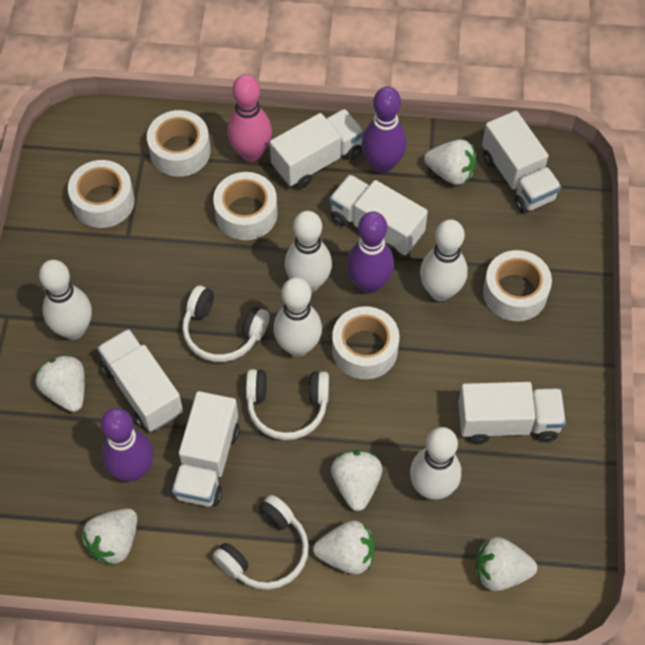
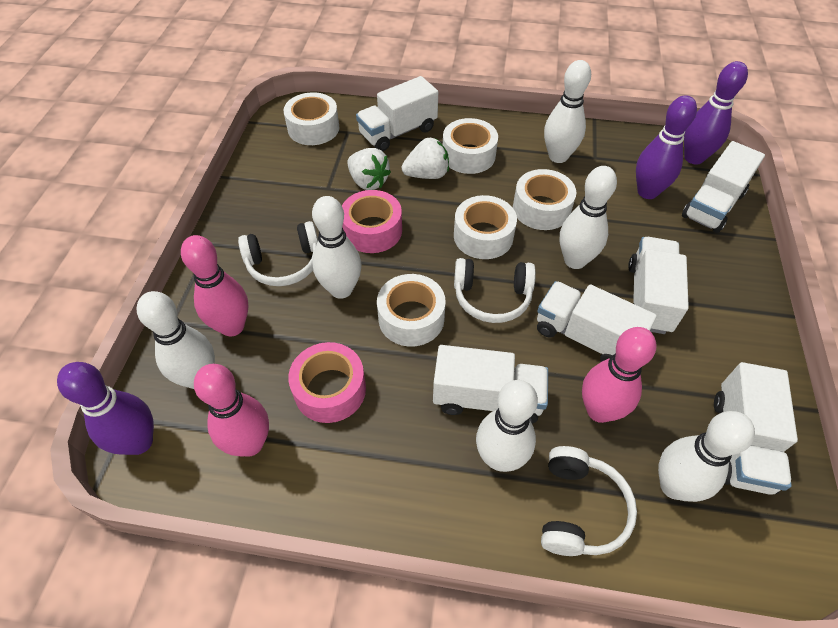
pink bowling pin: [227,74,272,162] = 1 -> [181,235,248,337] [194,364,269,457] [582,327,656,423] = 3
pink tape: none = 0 -> [288,342,366,423] [342,190,402,253] = 2
white bowling pin: [39,260,92,340] [274,277,322,357] [285,211,332,292] [410,427,461,500] [420,219,468,301] = 5 -> [137,291,215,389] [312,196,362,299] [476,380,538,472] [544,60,591,163] [560,166,617,269] [658,411,755,502] = 6
white strawberry: [36,355,85,412] [82,509,137,566] [313,520,375,575] [331,450,382,511] [424,139,477,185] [476,537,537,591] = 6 -> [347,148,391,190] [402,138,449,179] = 2

